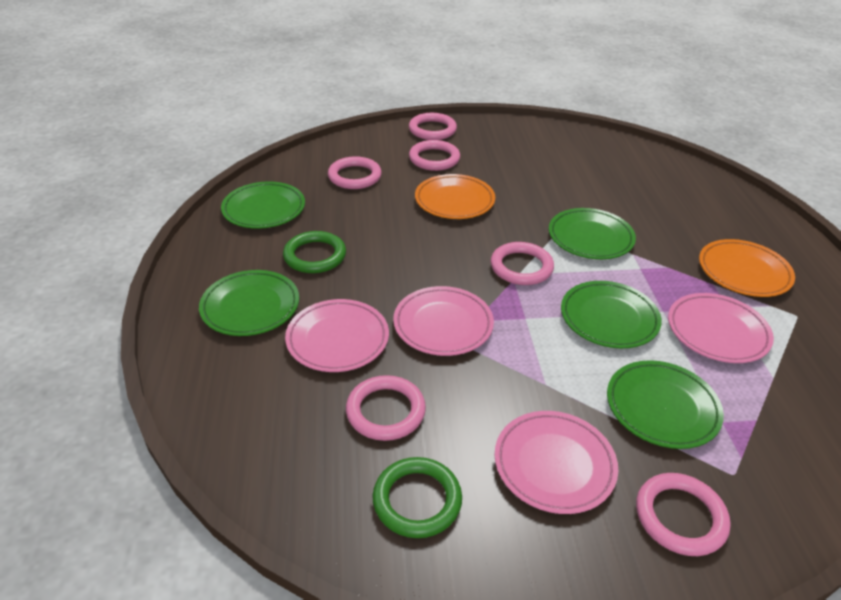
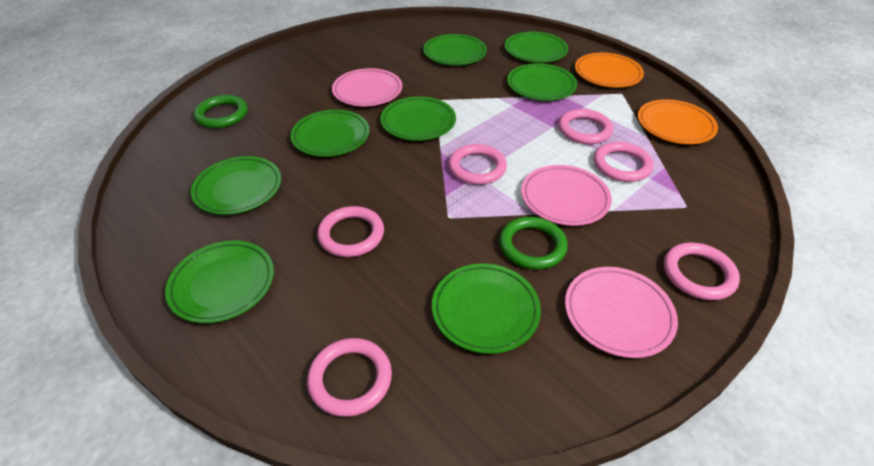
green plate: [199,270,299,336] [221,181,305,229] [549,208,636,259] [561,281,662,348] [607,360,724,449] = 5 -> [165,241,274,323] [191,156,281,215] [290,110,370,157] [380,96,456,141] [423,34,487,65] [432,263,541,354] [505,32,568,63] [507,63,577,101] = 8
pink plate: [285,299,389,372] [393,286,494,356] [494,411,618,514] [668,293,774,363] = 4 -> [332,68,402,106] [521,165,612,226] [565,267,678,358] = 3

